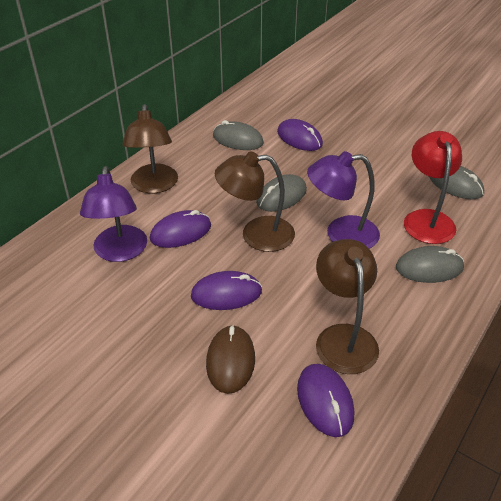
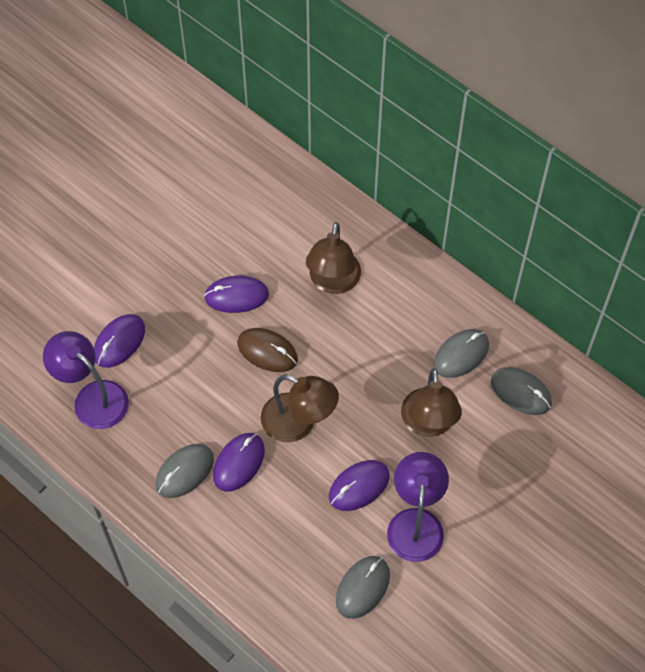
red lamp: [404,131,462,244] = 1 -> none = 0

